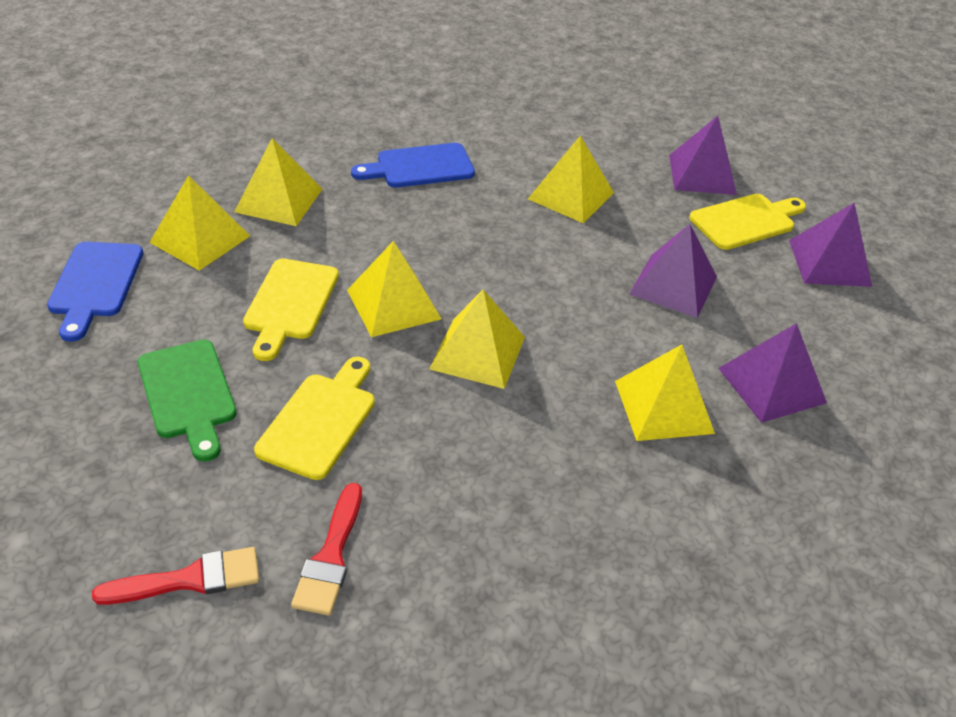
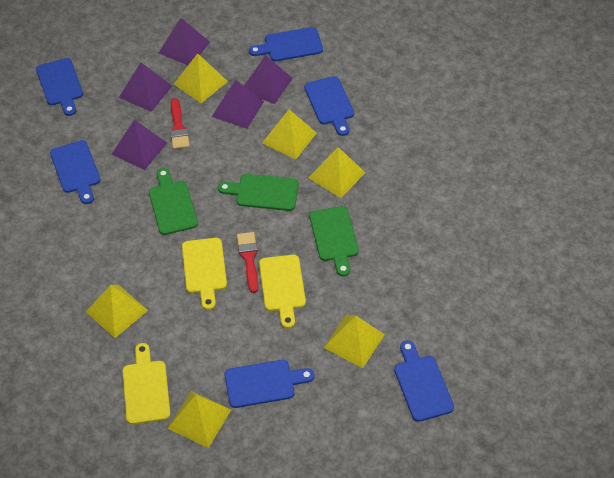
blue cutting board: [47,242,143,342] [351,143,475,188] = 2 -> [36,58,83,116] [50,140,101,204] [225,360,314,408] [249,27,323,61] [304,76,354,136] [394,340,454,422] = 6
green cutting board: [138,339,237,462] = 1 -> [149,168,198,235] [218,174,299,211] [310,206,359,276] = 3
purple pyramid: [629,224,717,318] [669,116,737,195] [718,323,827,423] [789,203,872,287] = 4 -> [112,120,167,170] [119,63,172,112] [159,18,210,65] [212,80,264,129] [244,55,293,104] = 5

